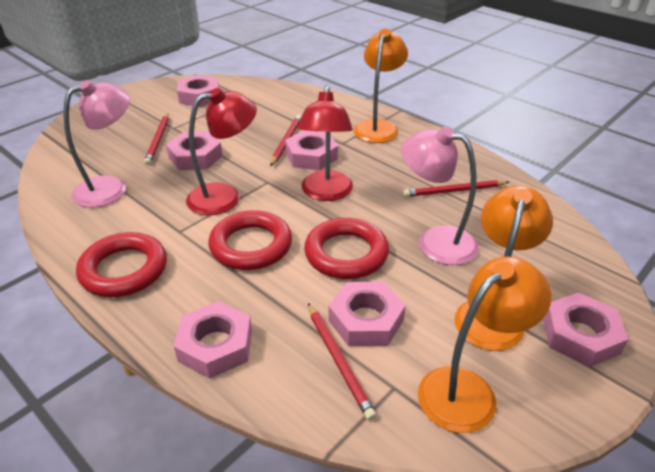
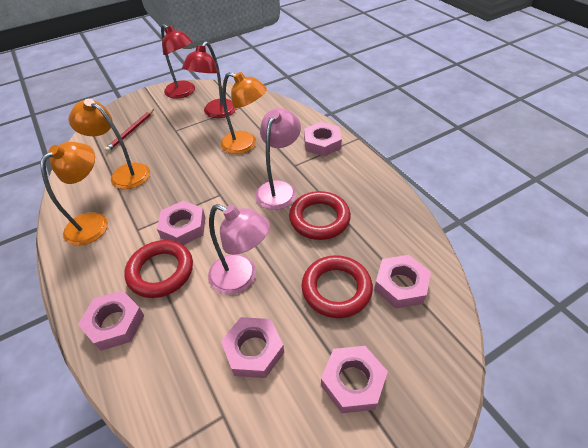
red pencil: [144,113,169,165] [270,115,302,166] [308,303,376,421] [403,180,509,197] = 4 -> [105,109,154,152] = 1

